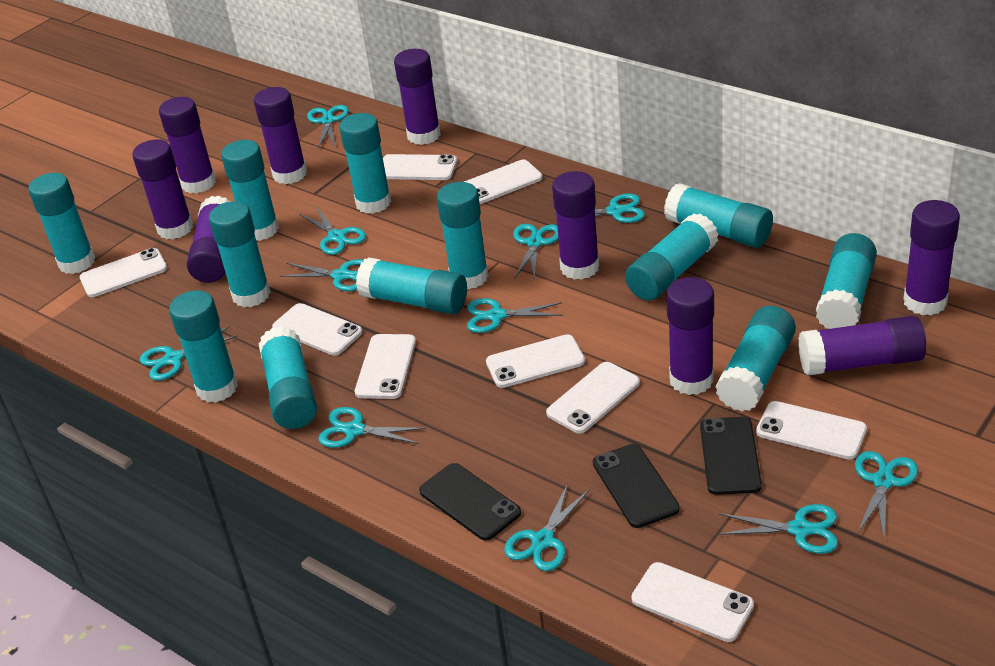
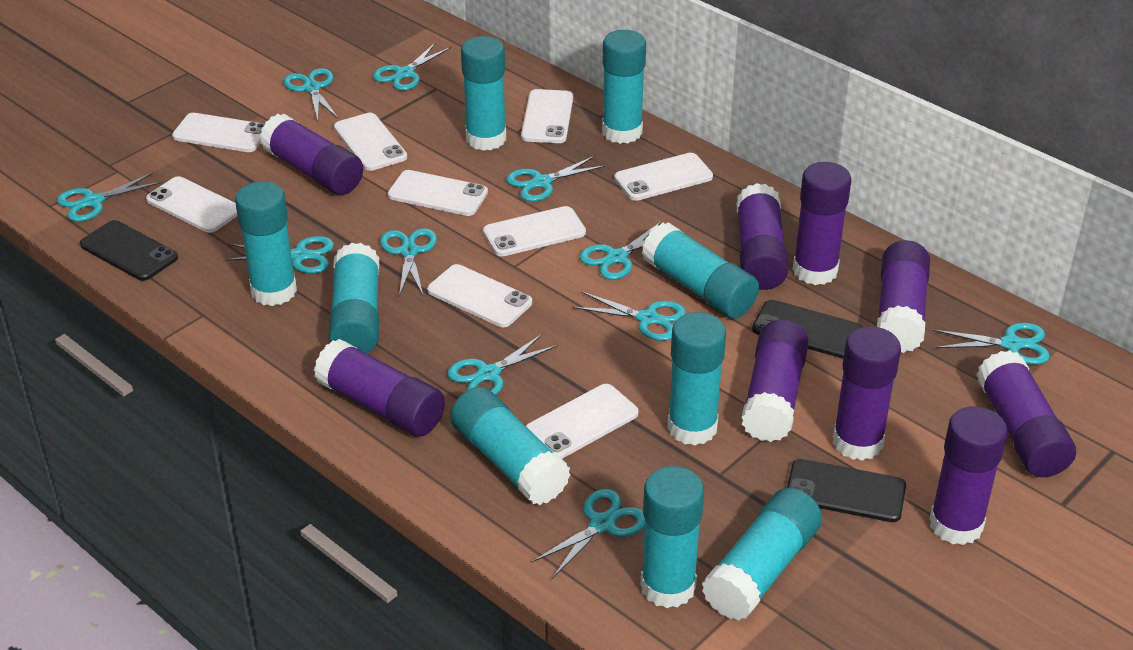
turquoise glue stick: [28,173,95,274] [169,290,238,403] [209,201,271,308] [221,140,279,241] [258,326,317,429] [339,113,392,214] [356,257,467,314] [436,182,489,290] [625,213,719,301] [664,183,773,248] [715,306,796,411] [816,233,877,329] = 12 -> [235,181,297,306] [329,243,379,354] [450,387,571,505] [461,36,506,151] [602,30,646,144] [640,466,704,608] [642,222,759,318] [667,312,726,445] [702,488,822,621] = 9

